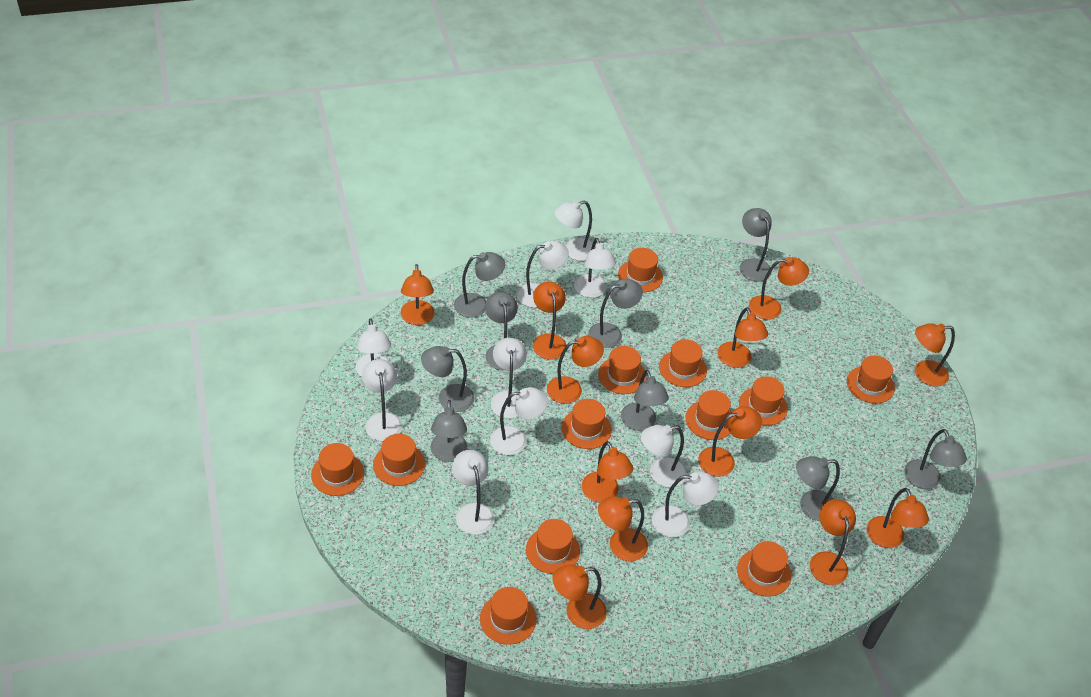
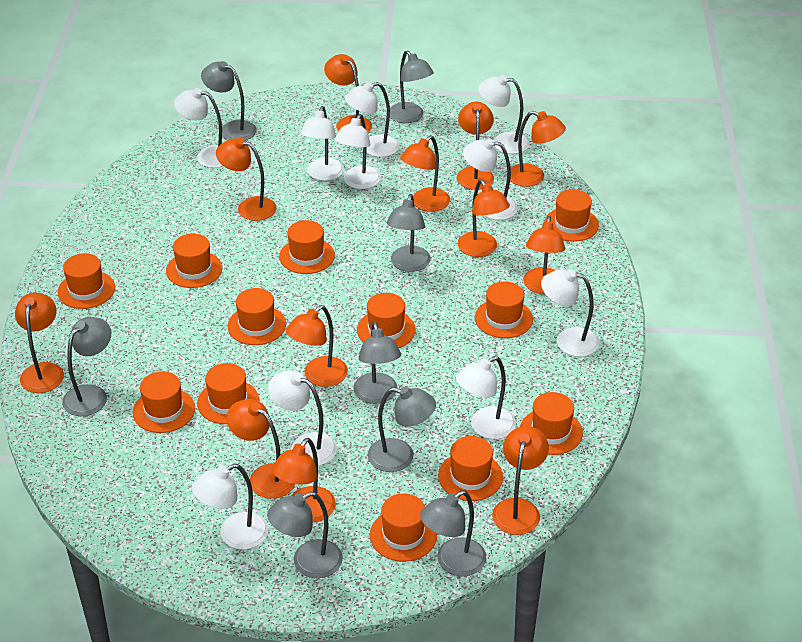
grey lamp: [421,346,475,412] [430,400,467,462] [454,252,505,318] [485,292,518,370] [588,279,643,348] [621,370,669,431] [740,208,772,282] [796,456,840,521] [904,429,967,489] = 9 -> [62,317,111,416] [201,61,257,140] [267,492,343,578] [353,322,401,404] [368,386,436,472] [387,194,431,272] [390,50,434,123] [420,490,486,576] = 8

